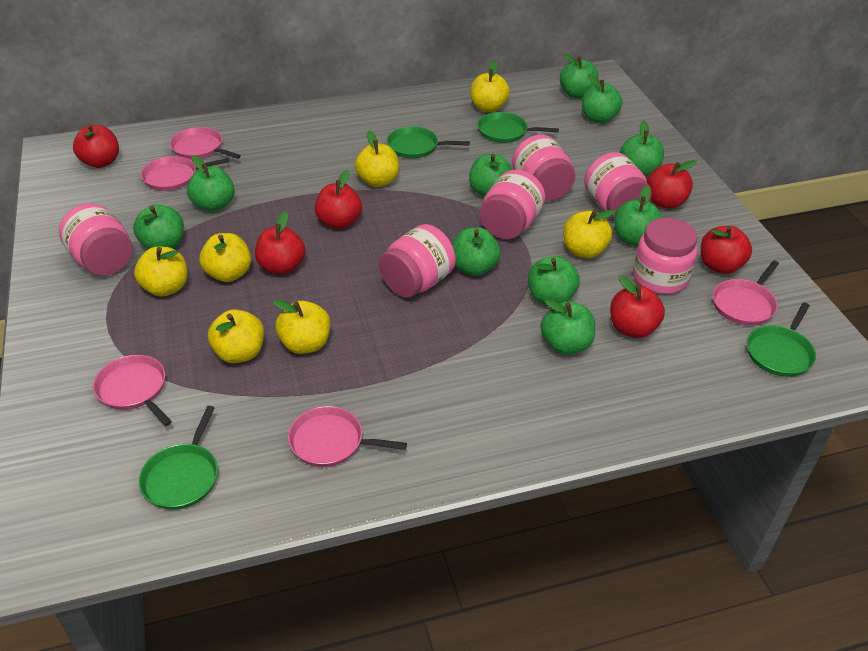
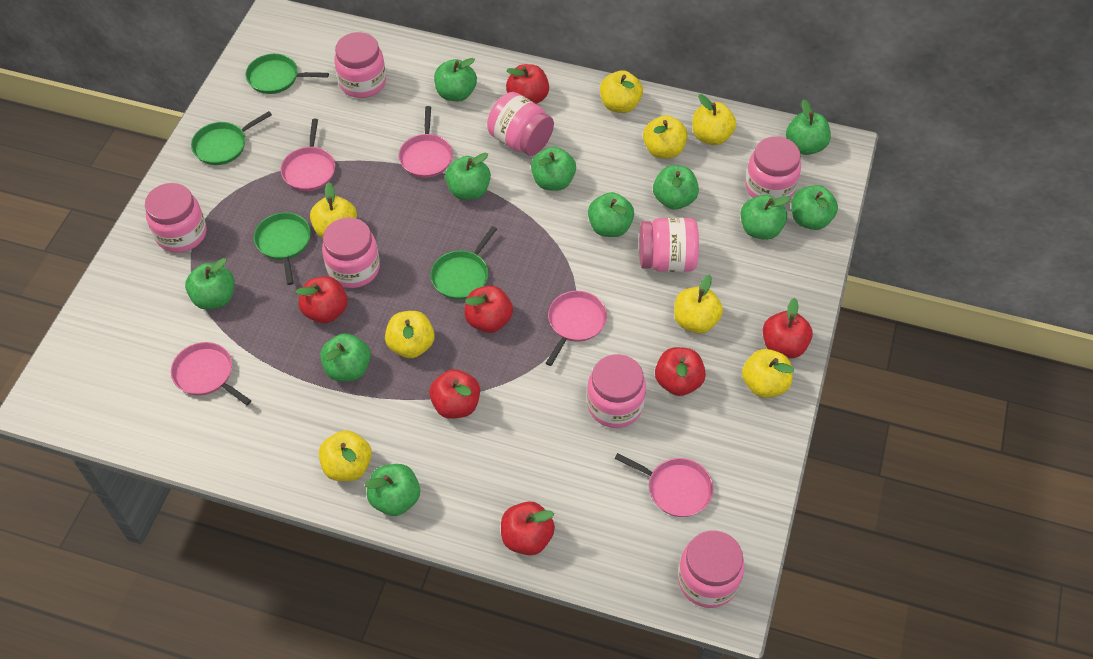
green apple: [133,205,184,249] [187,155,234,212] [452,227,500,276] [469,154,513,197] [528,256,580,305] [540,299,595,354] [560,54,599,98] [582,74,622,123] [614,185,662,246] [620,121,664,177] = 10 -> [185,258,235,310] [320,333,371,381] [365,464,420,516] [434,58,477,101] [445,153,491,200] [531,147,576,191] [588,192,634,237] [653,165,699,210] [741,195,791,240] [786,99,831,155] [791,185,838,230] = 11
pink jar: [59,203,133,276] [379,224,456,298] [480,169,545,239] [512,134,575,201] [584,152,652,218] [633,218,698,294] = 6 -> [145,183,207,253] [322,217,380,288] [334,32,386,98] [487,92,554,156] [587,354,646,428] [639,218,699,272] [678,530,745,608] [745,136,801,199] = 8
red apple: [73,124,119,168] [255,211,306,275] [315,170,362,229] [610,275,665,338] [647,160,697,209] [701,226,752,274] = 6 -> [296,276,348,323] [429,369,480,419] [464,286,513,333] [501,501,555,555] [506,64,549,104] [655,347,706,396] [763,298,813,358] = 7
yellow apple: [134,247,188,297] [199,233,251,282] [208,309,264,363] [272,300,330,354] [355,131,399,187] [470,61,510,112] [563,210,616,258] = 7 -> [310,182,357,238] [319,430,372,481] [385,311,435,358] [600,70,643,113] [643,115,688,158] [674,274,723,333] [692,94,736,145] [742,349,794,398] = 8

